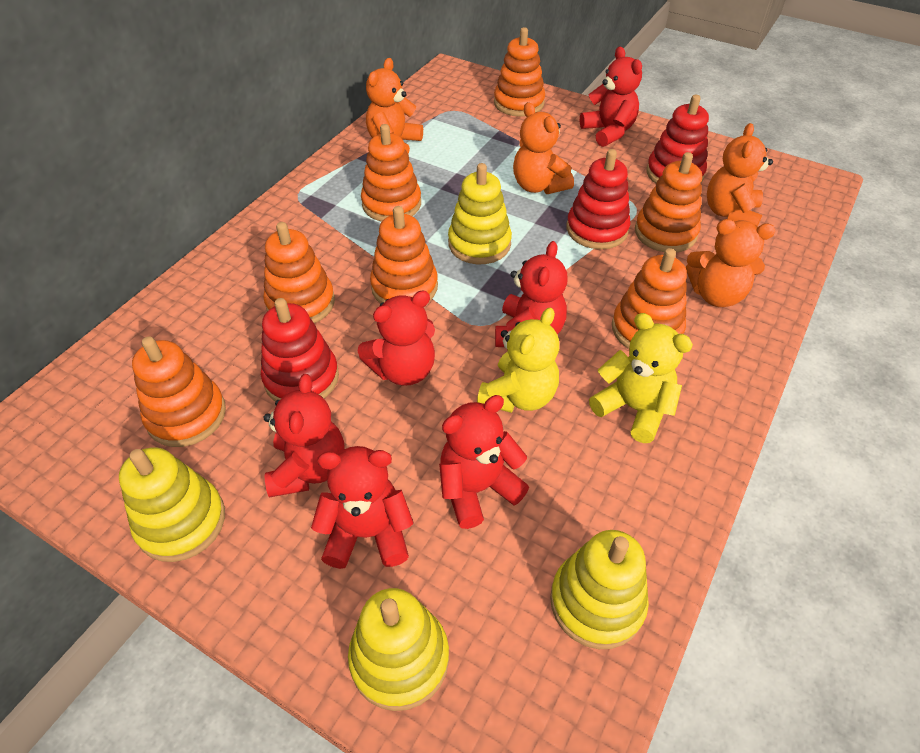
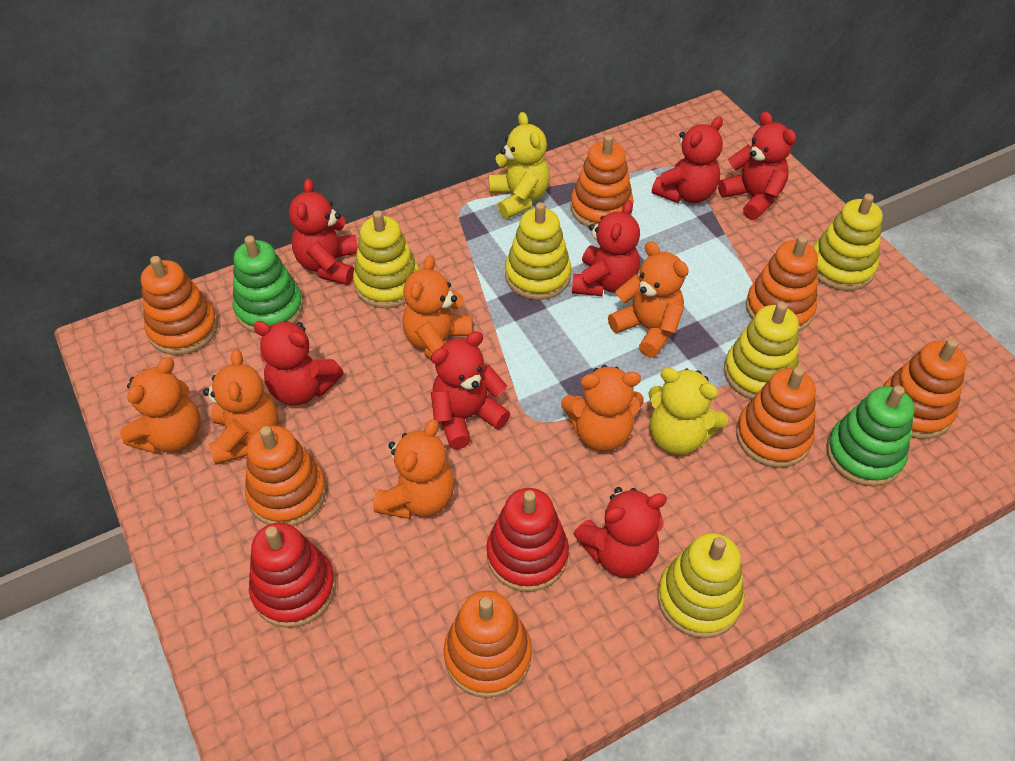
green stacking toy: none = 0 -> [233,236,303,333] [826,385,914,487] = 2
orange teddy bear: [366,58,423,154] [513,102,574,194] [686,219,775,307] [707,123,773,226] = 4 -> [120,357,201,454] [203,349,279,465] [373,419,454,519] [402,255,473,359] [561,365,644,451] [608,241,689,357] = 6
red stacking toy: [261,298,339,401] [567,149,631,249] [646,95,709,183] = 3 -> [249,522,336,628] [486,488,569,592] = 2
red teddy bear: [264,374,344,497] [311,446,414,569] [358,290,435,386] [439,395,529,529] [495,241,568,347] [580,46,642,147] = 6 -> [253,321,344,406] [289,179,358,285] [431,331,510,449] [572,200,640,296] [574,487,667,578] [652,116,723,203] [718,112,796,220] = 7
yellow stacking toy: [119,447,225,562] [348,588,449,711] [448,163,512,264] [550,530,649,649] = 4 -> [353,211,419,308] [505,202,571,300] [657,533,744,638] [724,302,799,400] [813,193,883,291] = 5

